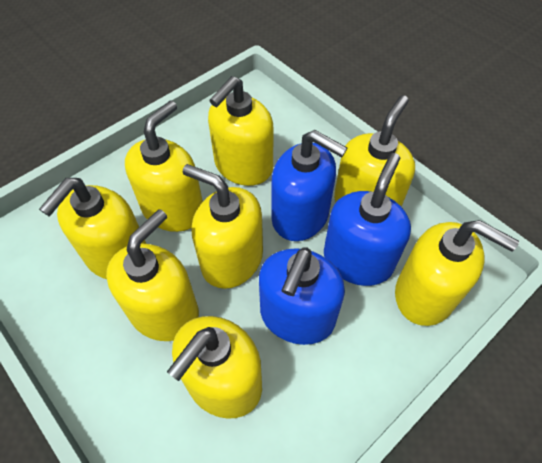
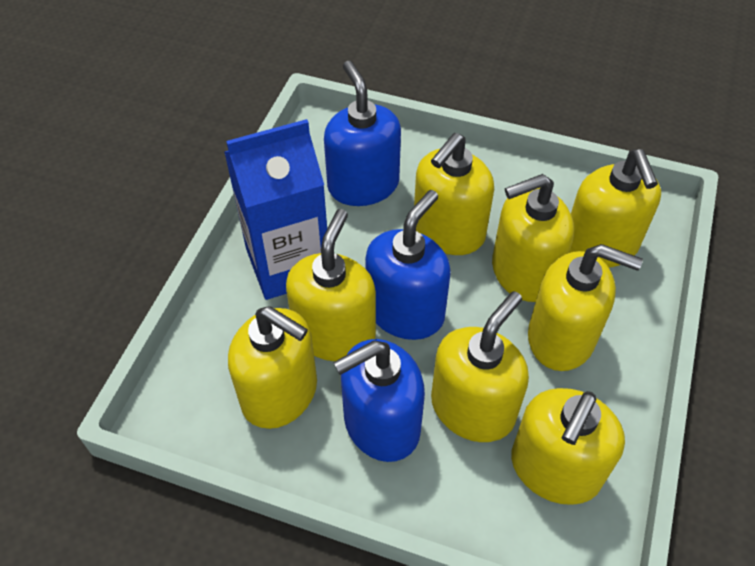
blue carton: none = 0 -> [224,119,327,300] = 1

